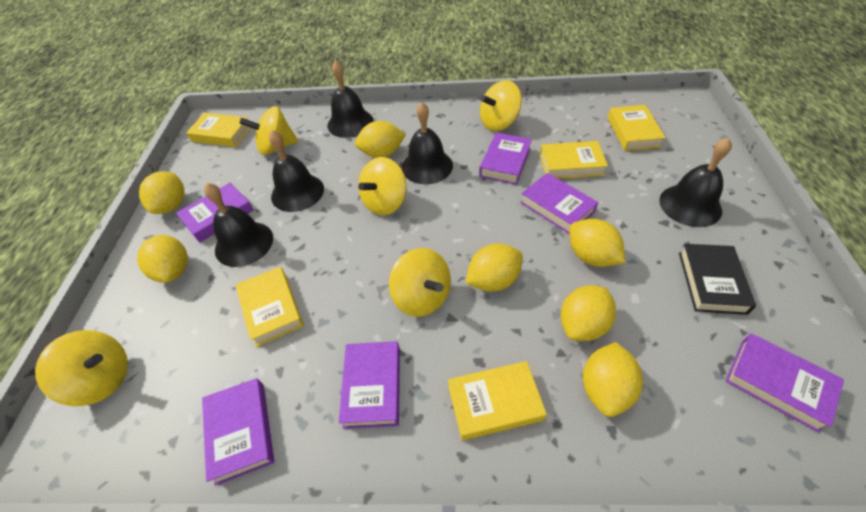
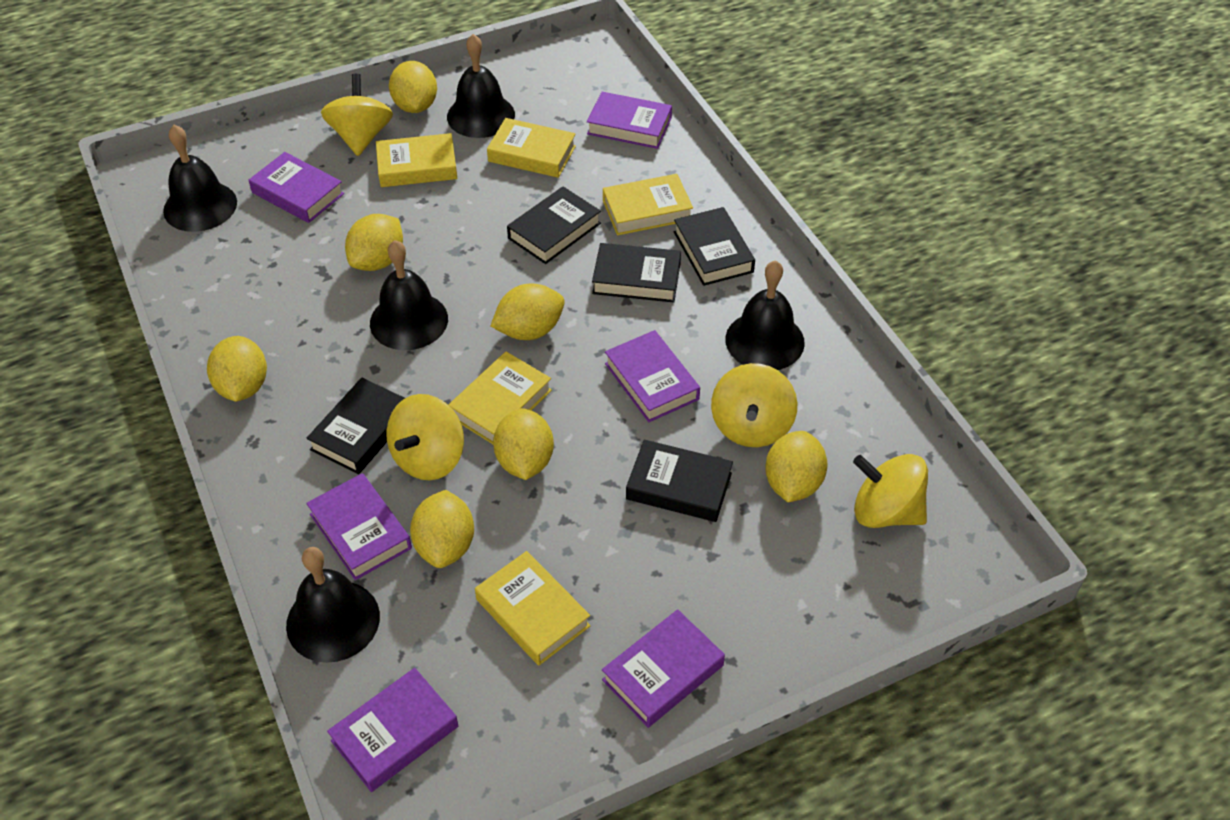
black book: [679,244,756,315] = 1 -> [307,378,405,475] [507,186,601,264] [592,243,681,303] [626,440,733,522] [674,207,755,286] = 5
yellow spinning top: [35,330,128,406] [240,106,298,155] [358,157,407,215] [389,248,451,317] [480,80,522,131] = 5 -> [321,74,393,156] [386,394,464,480] [711,363,797,447] [853,454,928,528] = 4

